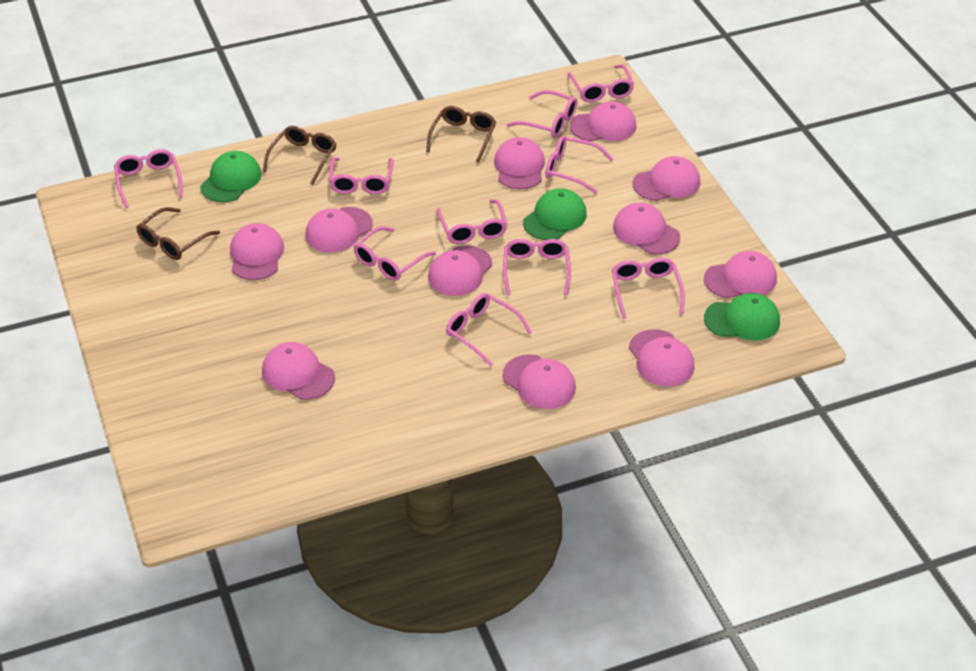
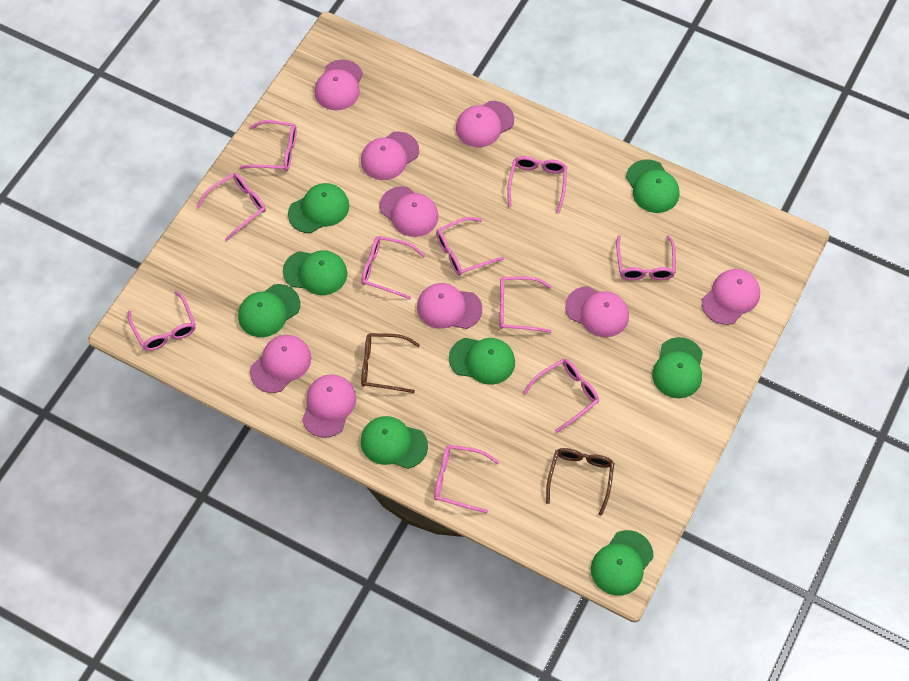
brown glasses: [136,207,220,260] [263,126,336,185] [426,106,496,163] = 3 -> [361,333,420,393] [546,448,614,516] = 2
green cap: [200,151,262,202] [523,188,587,240] [704,293,780,341] = 3 -> [238,284,300,337] [283,250,347,295] [288,183,349,233] [361,416,428,469] [449,338,515,385] [591,530,653,596] [626,159,680,213] [652,337,703,398] = 8
pink cap: [230,223,284,280] [262,342,335,400] [305,207,373,253] [428,246,492,296] [494,137,545,189] [503,354,576,409] [570,101,637,141] [613,202,680,254] [629,329,695,386] [632,156,700,201] [704,251,777,298] = 11 -> [250,335,311,393] [302,374,356,438] [314,60,363,110] [361,131,419,180] [379,186,439,237] [417,283,482,329] [456,101,514,147] [565,286,629,337] [702,269,760,325] = 9

